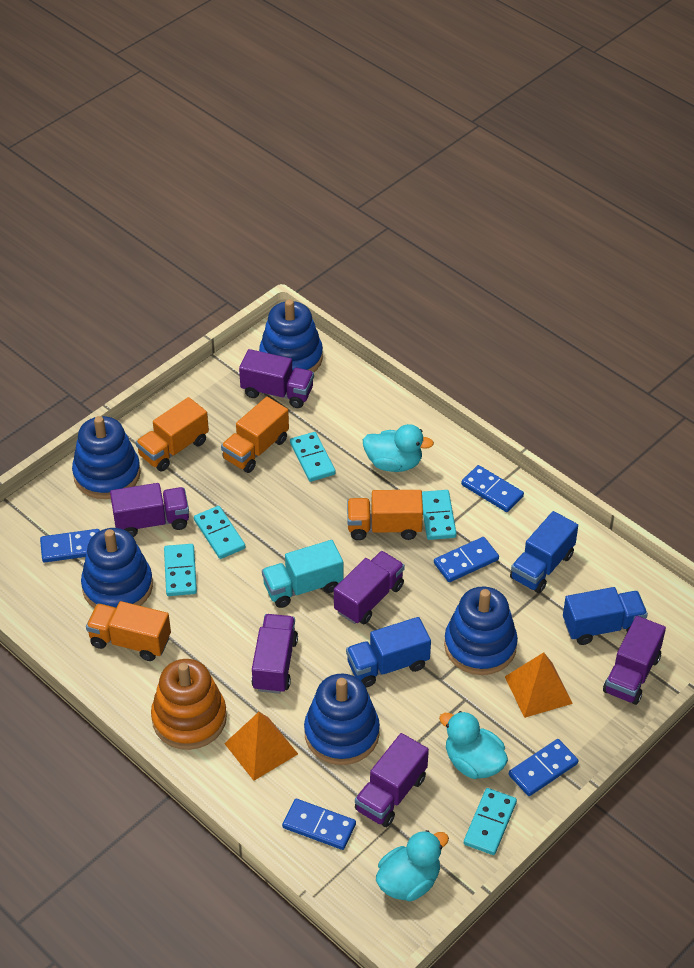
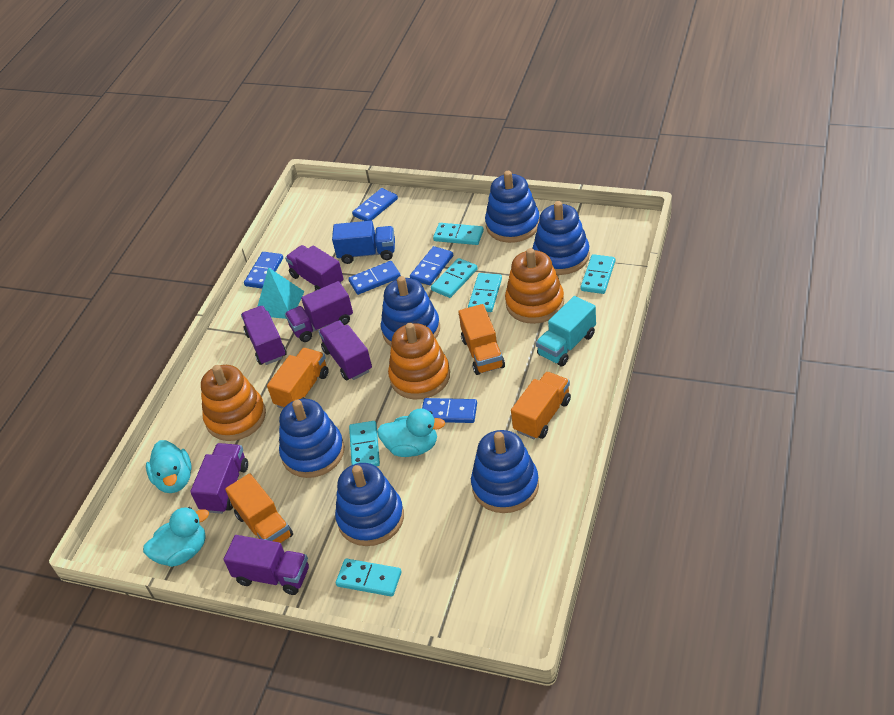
blue stacking toy: [72,416,141,499] [81,528,153,608] [259,299,323,372] [304,673,380,765] [444,587,518,675] = 5 -> [279,399,344,478] [335,463,404,546] [381,276,440,346] [471,430,539,513] [485,171,540,243] [533,201,590,275] = 6
blue truck: [346,617,431,687] [510,511,578,593] [563,587,648,645] = 3 -> [332,221,395,264] = 1
orange pyramid: [224,712,298,781] [505,652,573,718] = 2 -> none = 0
orange stacking toy: [151,659,227,750] = 1 -> [201,365,266,441] [388,323,450,400] [505,248,564,324] = 3
turquoise domino: [164,544,197,596] [194,506,245,559] [290,432,336,482] [422,490,457,540] [464,788,517,855] = 5 -> [336,558,402,597] [349,421,380,466] [431,258,478,298] [433,223,484,245] [468,273,502,312] [581,254,615,294] = 6
turquoise pyramid: none = 0 -> [257,267,305,319] = 1

